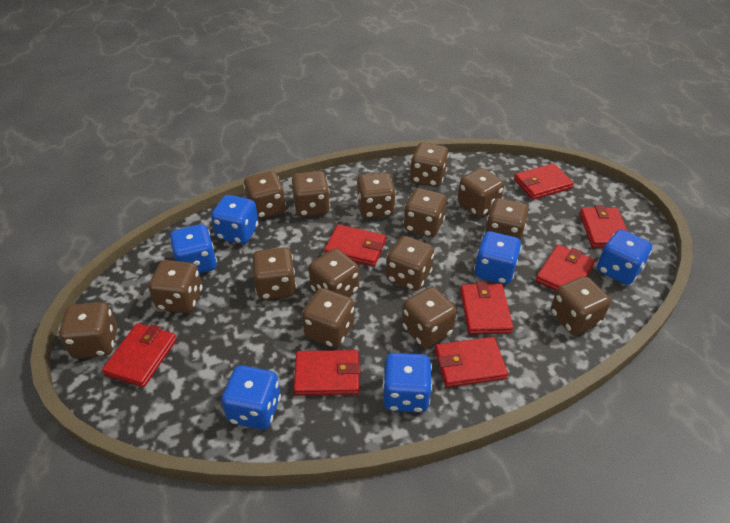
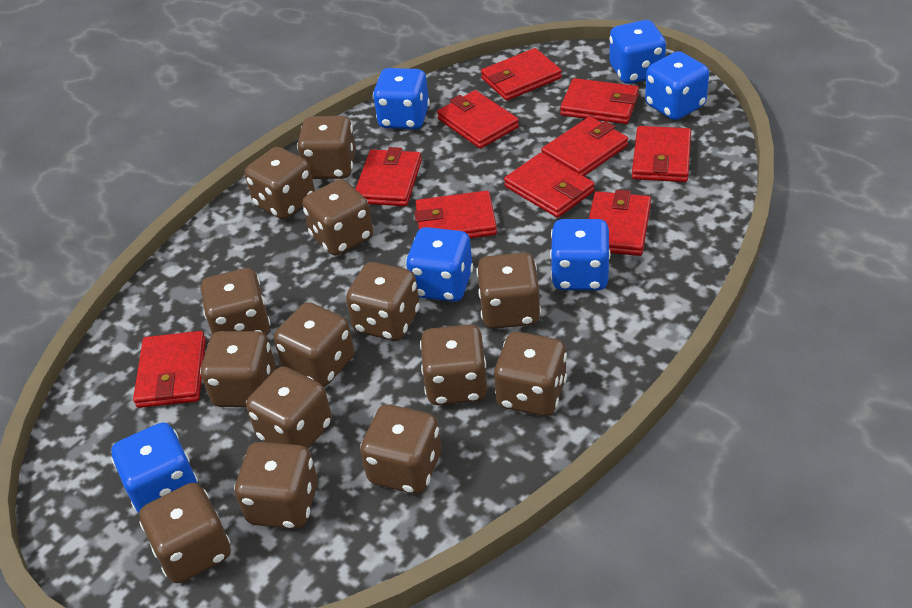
brown dice: [59,302,117,358] [149,260,202,313] [243,171,286,219] [252,247,297,300] [291,171,330,217] [302,288,354,348] [309,248,359,297] [357,173,396,218] [386,236,434,291] [402,287,457,348] [403,188,447,237] [410,142,449,187] [457,168,504,217] [484,198,529,242] [551,276,611,335] = 15 -> [139,483,231,583] [200,331,276,407] [201,268,271,336] [234,442,318,529] [245,147,315,219] [246,366,332,449] [274,302,354,387] [297,116,356,179] [302,179,373,256] [346,262,420,341] [360,404,441,494] [420,324,487,405] [476,252,541,329] [494,332,567,416] = 14
red wallet: [102,323,177,387] [294,350,361,395] [324,224,386,266] [435,337,508,387] [460,281,513,334] [514,163,574,200] [535,245,595,291] [580,205,628,248] = 8 -> [133,331,206,408] [356,147,422,206] [415,191,497,238] [437,90,519,149] [481,48,562,101] [504,153,595,218] [541,117,628,176] [560,78,639,124] [589,190,651,256] [632,126,691,182] = 10

